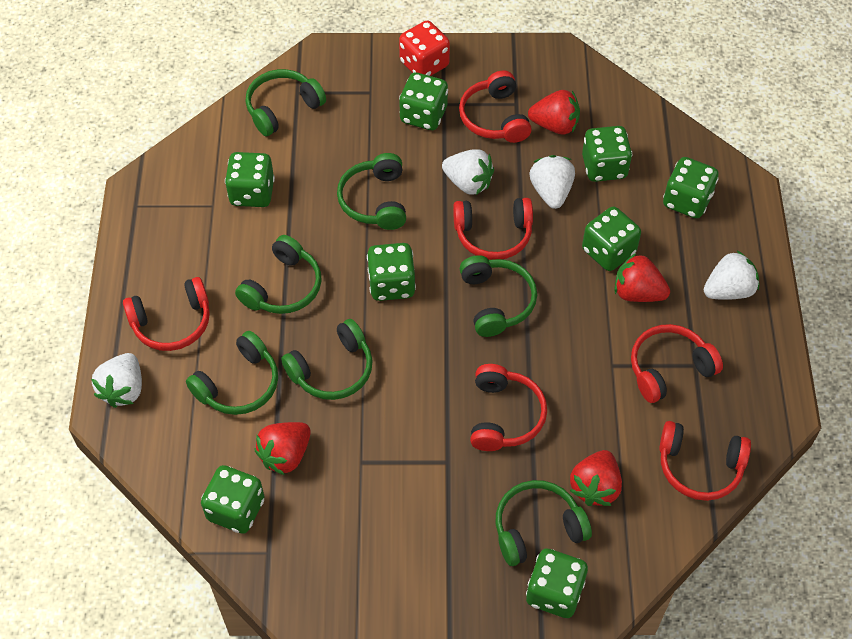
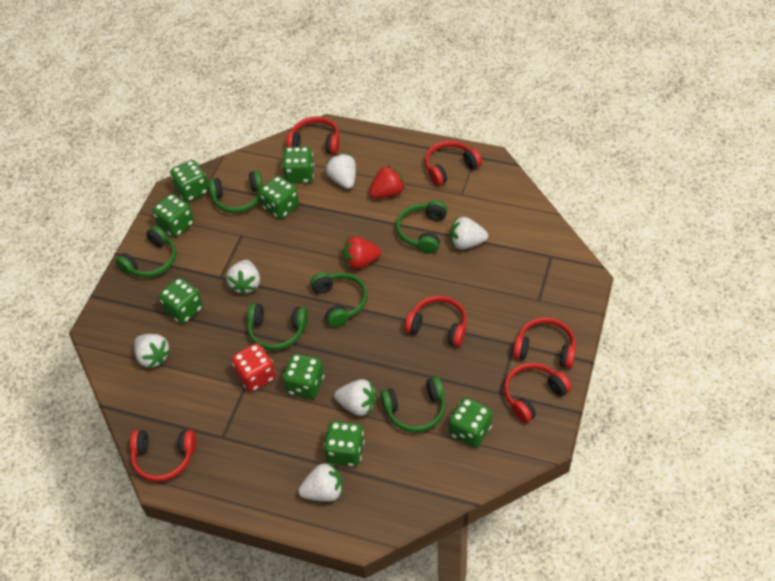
green headphones: [186,331,278,415] [235,235,322,314] [246,69,326,136] [281,319,373,400] [337,153,406,230] [460,255,537,337] [496,480,592,566] = 7 -> [116,226,176,278] [208,170,263,213] [247,303,308,350] [310,272,367,327] [380,377,445,432] [396,200,448,254] = 6
red strawberry: [255,422,311,475] [528,90,580,135] [570,450,622,506] [615,253,670,302] = 4 -> [343,236,382,269] [369,165,405,198] = 2
white strawberry: [91,353,142,408] [442,149,494,195] [529,155,575,209] [704,251,759,300] = 4 -> [134,334,171,369] [226,260,260,295] [298,462,343,502] [326,154,356,189] [334,379,376,416] [450,217,488,250] = 6

